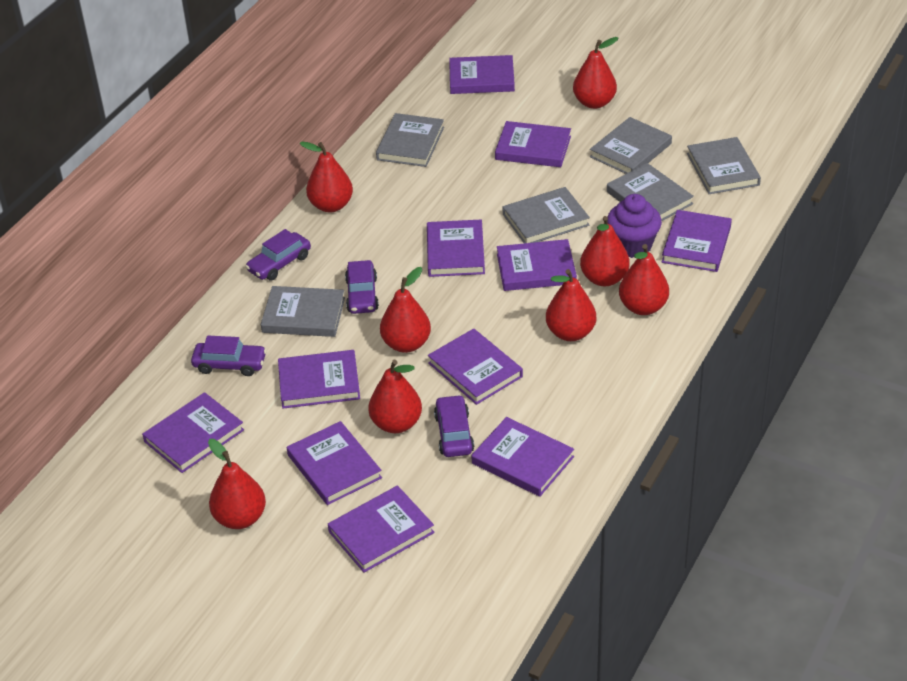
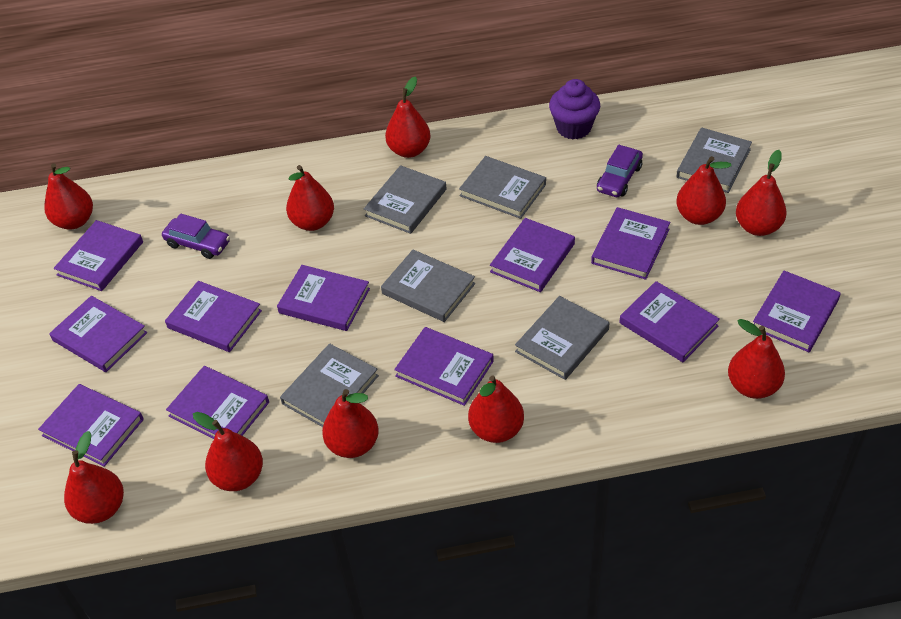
purple car: [191,336,267,376] [246,229,311,281] [345,260,379,314] [434,395,474,457] = 4 -> [162,213,230,259] [597,145,643,197] = 2
red pear: [208,439,266,529] [300,142,353,212] [368,360,422,433] [380,267,431,353] [546,269,596,341] [573,37,618,109] [580,216,630,286] [619,244,669,315] = 8 -> [44,163,93,230] [64,431,124,524] [193,412,263,491] [286,165,334,231] [322,389,379,458] [385,77,431,158] [468,376,524,443] [676,156,732,225] [728,319,785,399] [736,150,787,236] = 10

